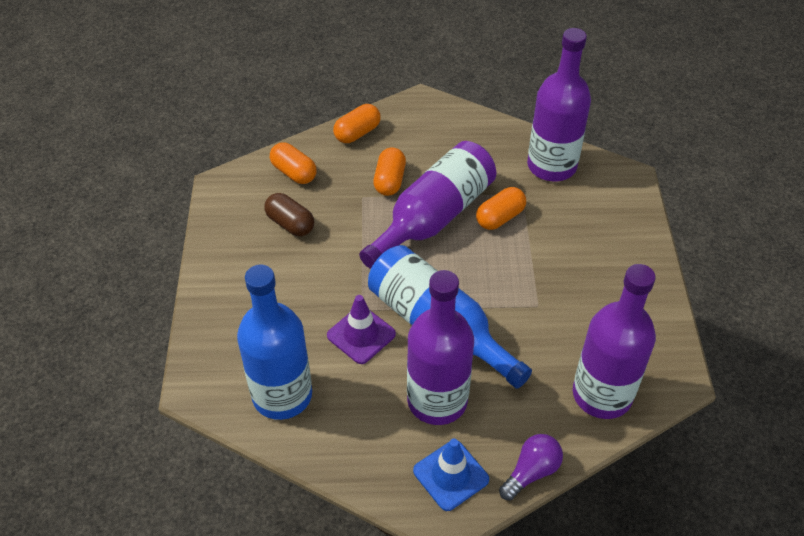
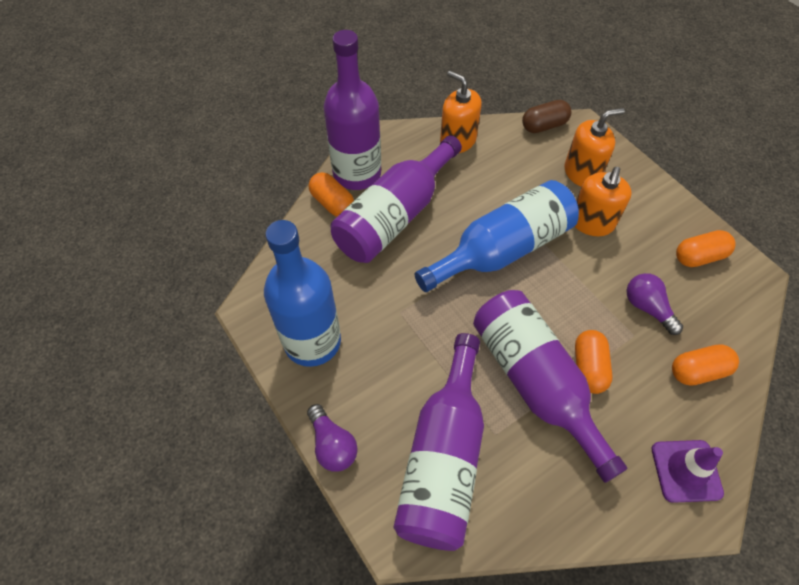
blue traffic cone: [413,439,489,511] = 1 -> none = 0
orange soap dispenser: none = 0 -> [440,71,482,153] [565,108,625,187] [575,167,632,236] = 3
purple light bulb: [499,434,563,501] = 1 -> [307,404,358,472] [627,273,683,335] = 2

